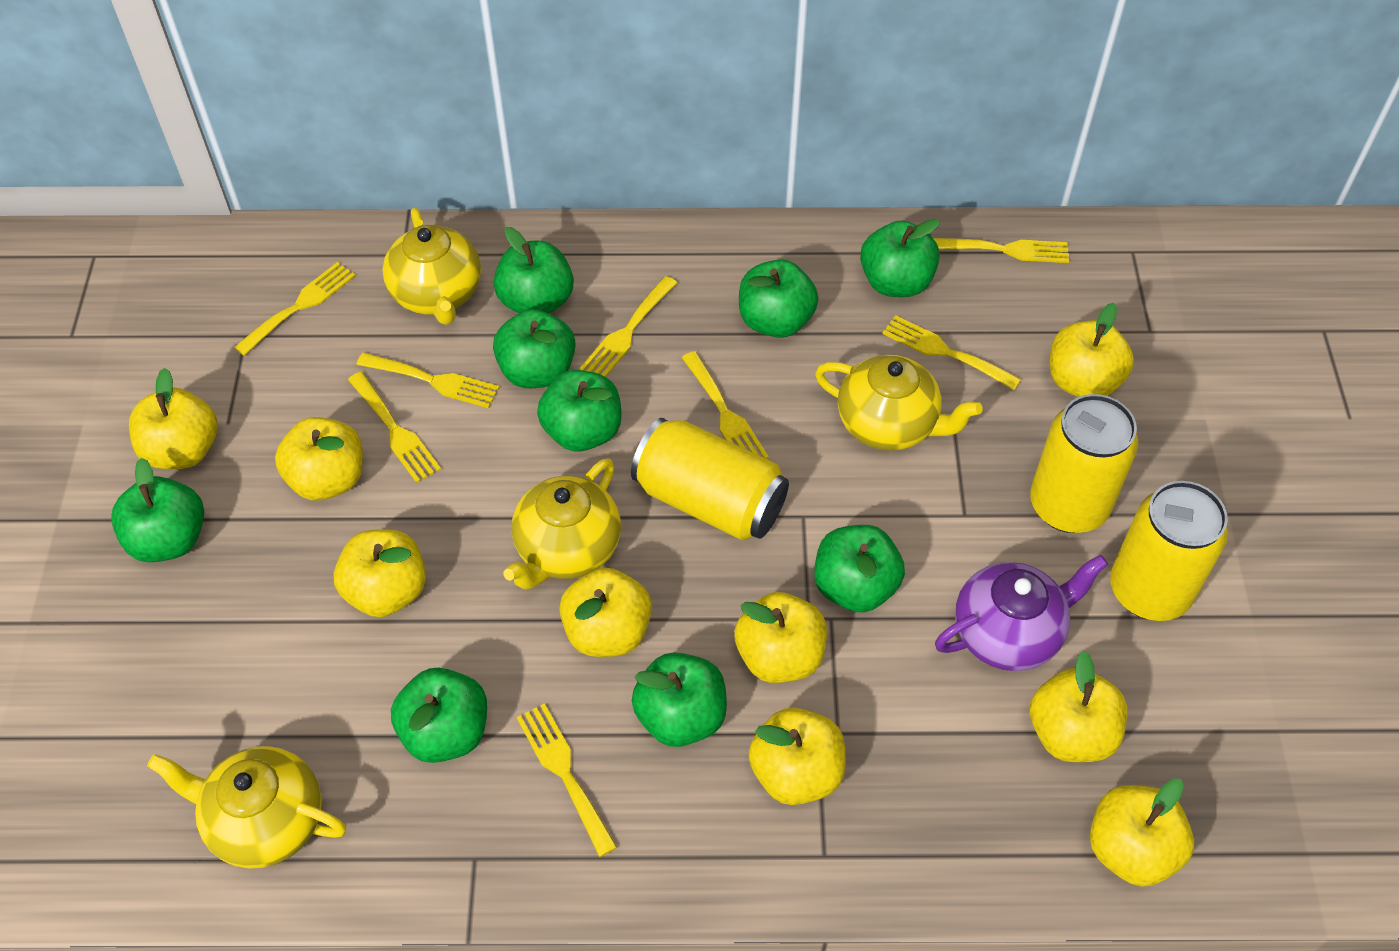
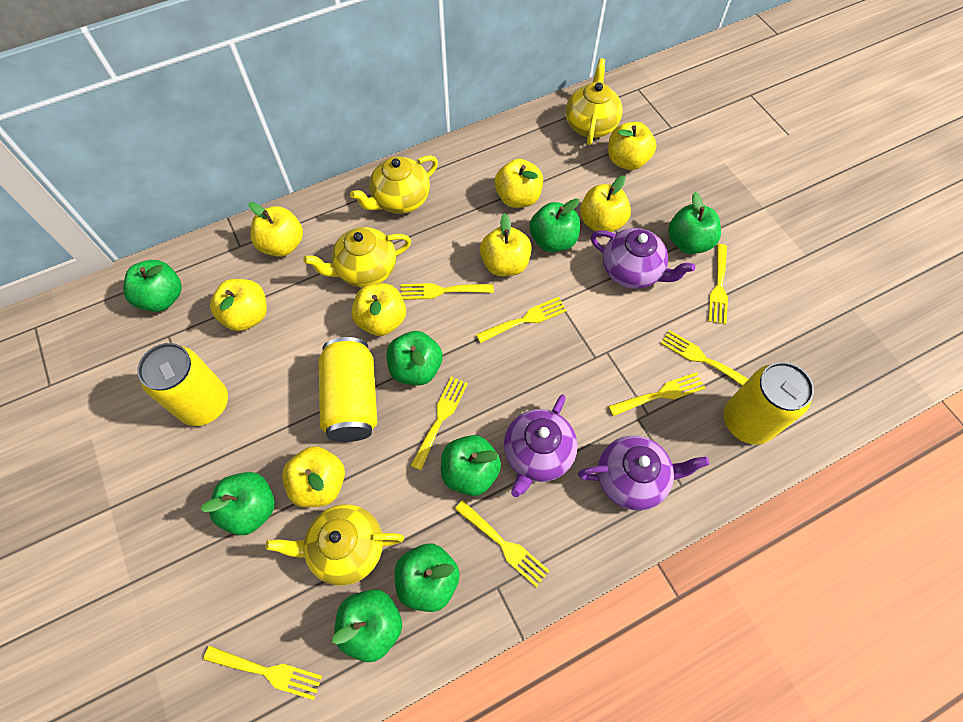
green apple: [111,458,204,562] [391,668,487,763] [493,309,576,388] [494,227,574,314] [537,370,622,452] [632,652,727,747] [739,259,818,338] [814,525,905,612] [860,219,940,297] = 9 -> [123,260,182,312] [201,472,275,535] [332,589,402,662] [387,331,443,385] [395,544,460,612] [441,435,501,496] [529,198,580,252] [668,192,721,254] = 8
purple teapot: [935,555,1108,671] = 1 -> [504,395,578,497] [578,435,709,511] [591,228,695,289] = 3
yellow apple: [129,368,217,469] [275,417,363,500] [334,529,426,617] [559,567,652,657] [734,592,827,683] [748,708,846,805] [1030,651,1128,762] [1050,303,1134,397] [1090,778,1194,887] = 9 -> [210,279,267,331] [249,202,303,257] [282,446,345,507] [351,283,406,336] [480,214,532,276] [495,159,543,208] [580,175,631,232] [608,122,656,170] = 8

